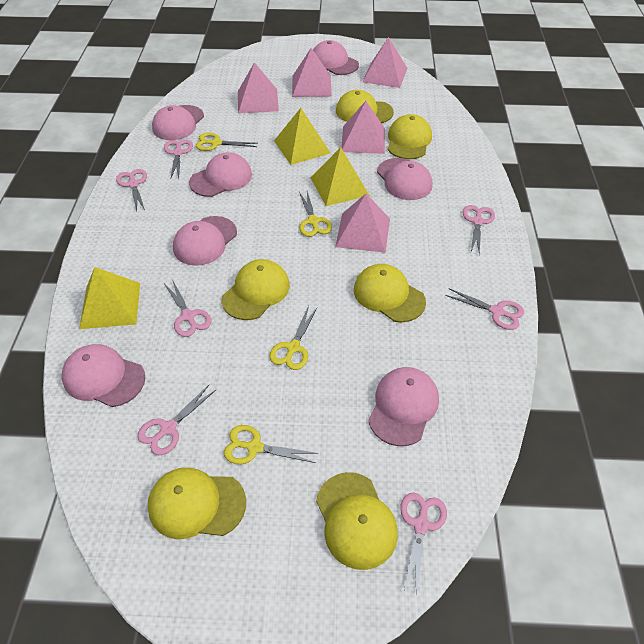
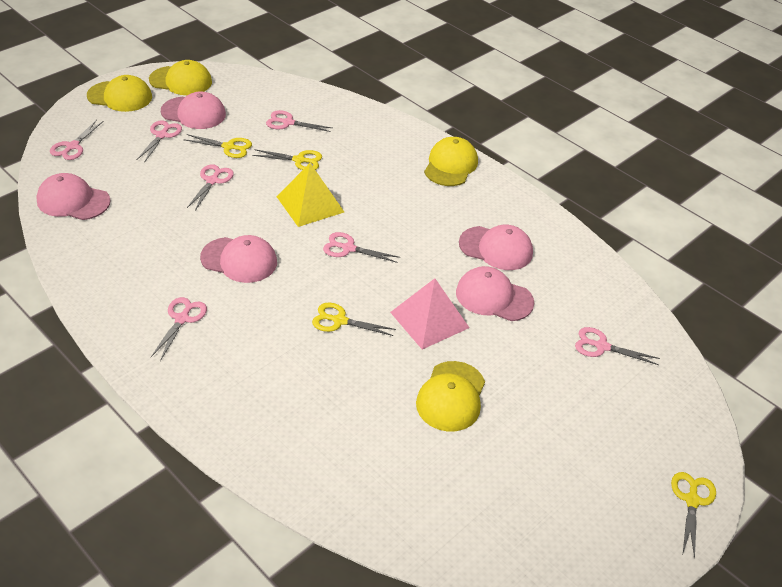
pink cap: [62,344,145,407] [152,105,204,140] [173,216,237,266] [189,152,252,197] [313,40,359,75] [368,367,439,446] [377,158,432,200] = 7 -> [36,173,111,220] [161,91,226,129] [200,235,277,283] [456,266,534,321] [459,225,533,270] = 5
pink pyramid: [238,62,279,113] [292,48,332,97] [335,193,390,253] [341,101,385,154] [362,37,407,88] = 5 -> [390,278,469,349] = 1
yellow cap: [148,468,246,539] [221,259,290,320] [316,472,398,570] [336,90,394,123] [354,264,426,322] [388,114,432,159] = 6 -> [87,75,152,112] [149,60,212,95] [416,361,485,432] [424,137,478,186] = 4
yellow pyramid: [79,267,140,329] [274,108,331,165] [311,147,370,206] = 3 -> [277,163,344,227] = 1

